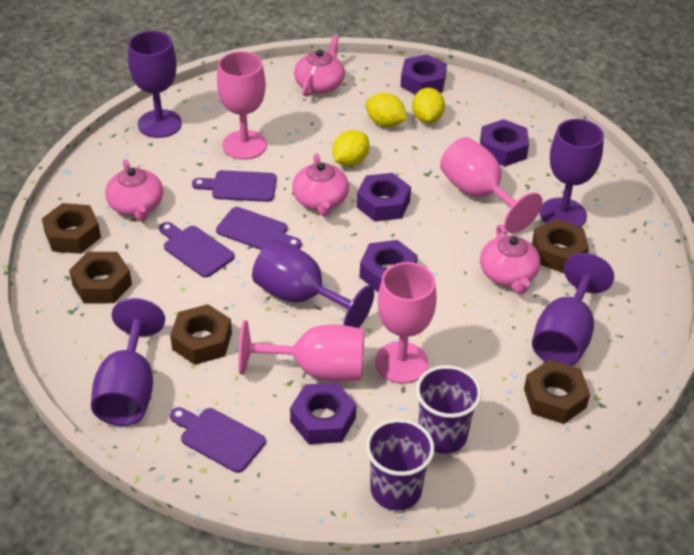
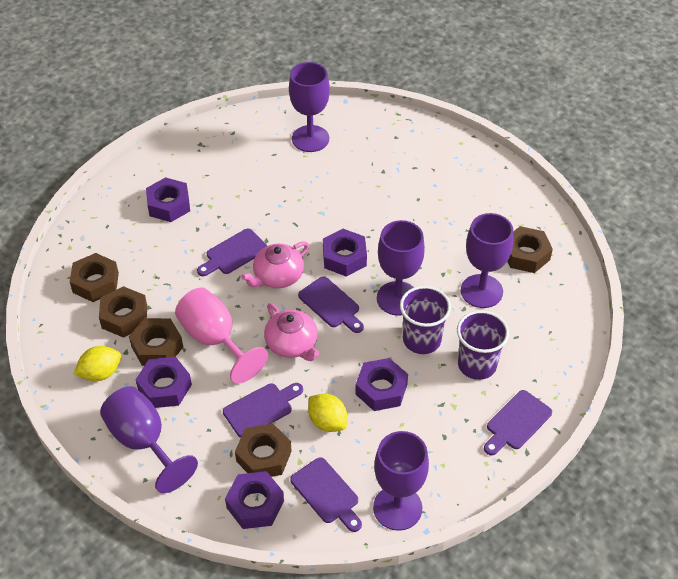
pink goblet: [217,51,267,160] [239,320,364,382] [375,262,437,384] [440,137,542,233] = 4 -> [175,288,268,383] = 1
pink teapot: [105,159,163,221] [292,153,349,216] [294,35,345,97] [480,224,541,294] = 4 -> [241,241,309,288] [264,303,319,361] = 2
purple cutting board: [159,222,235,277] [170,407,266,473] [192,170,277,202] [216,207,302,250] = 4 -> [197,229,267,276] [223,383,303,438] [290,457,362,532] [298,277,364,333] [484,390,552,455] = 5
yellow lemon: [332,130,370,166] [365,93,408,127] [412,88,445,123] = 3 -> [74,346,121,381] [308,394,347,432] = 2

